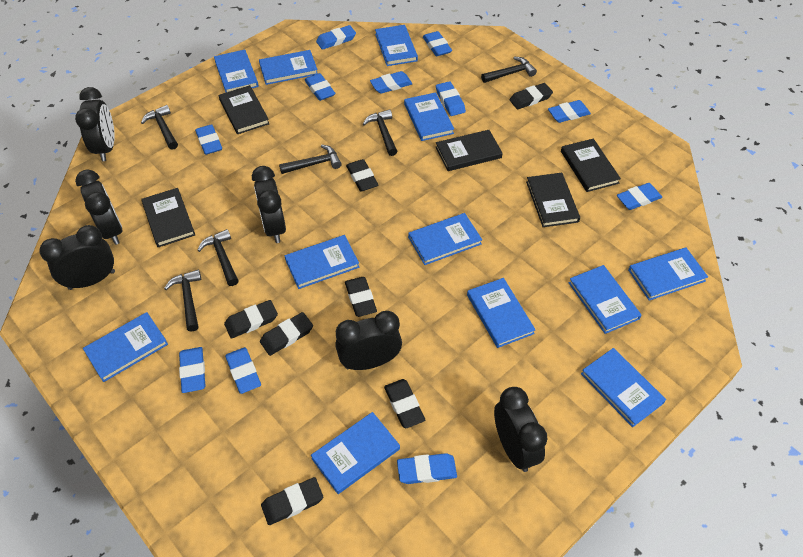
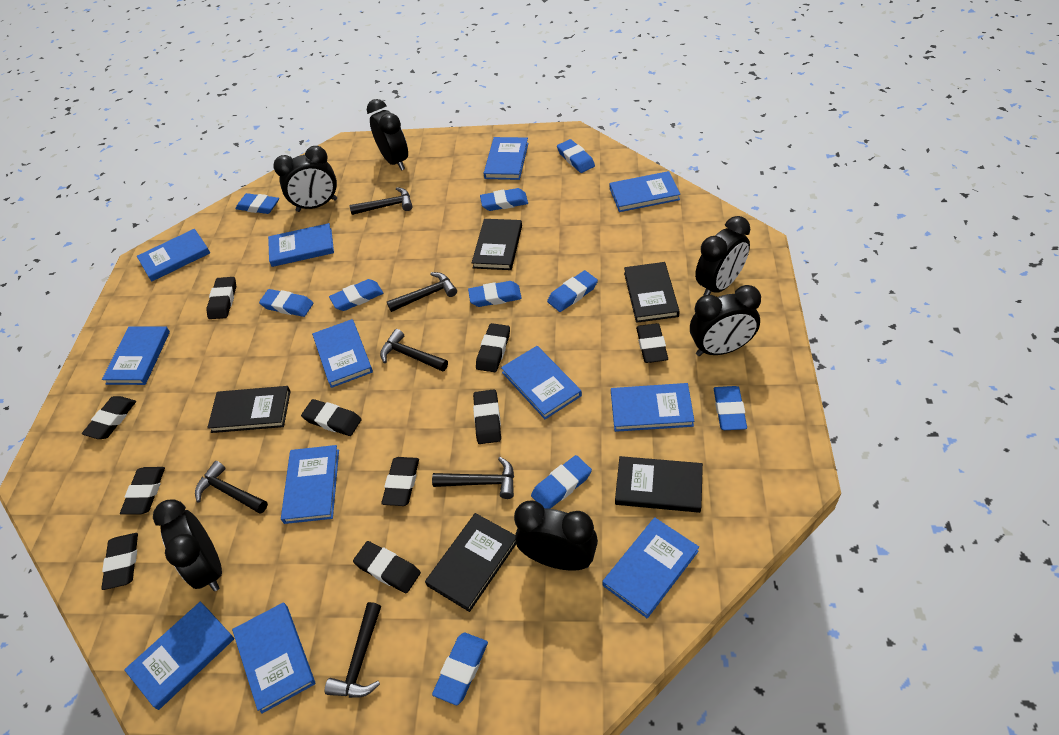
black eraser: [224,300,278,339] [260,312,313,356] [261,477,323,525] [345,277,377,317] [346,159,379,191] [384,379,425,429] [509,83,553,109] = 7 -> [82,396,136,439] [101,533,138,590] [120,467,165,515] [206,277,236,319] [301,399,362,436] [353,541,421,593] [381,457,419,506] [473,389,501,444] [476,323,510,372] [636,323,668,363] = 10
blue eraser: [179,347,205,393] [195,124,222,155] [225,347,261,394] [305,73,335,101] [316,25,356,50] [370,71,412,94] [397,453,457,484] [423,31,452,56] [436,81,466,116] [548,100,591,123] [617,183,662,210] = 11 -> [236,193,279,214] [259,289,313,317] [329,279,383,311] [432,633,488,705] [468,281,522,307] [480,188,528,211] [531,455,592,509] [547,270,598,312] [557,139,595,173] [714,386,747,430] = 10

